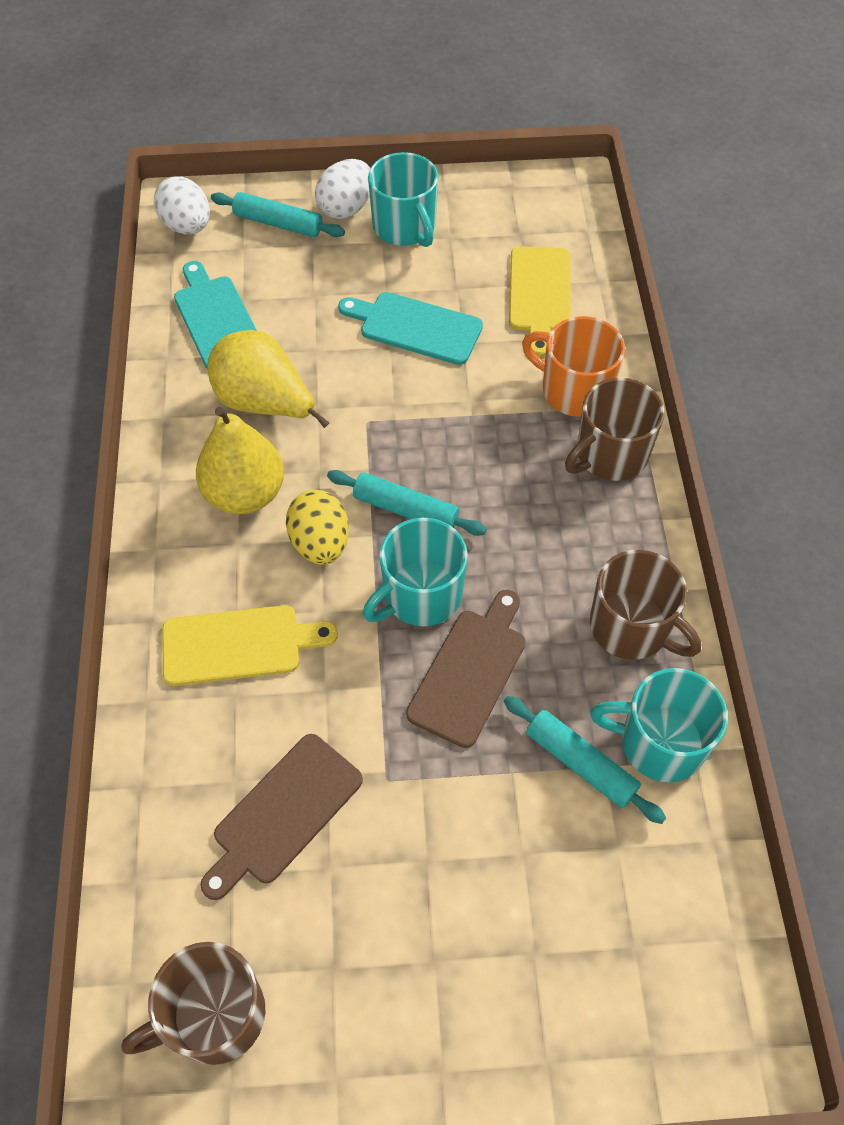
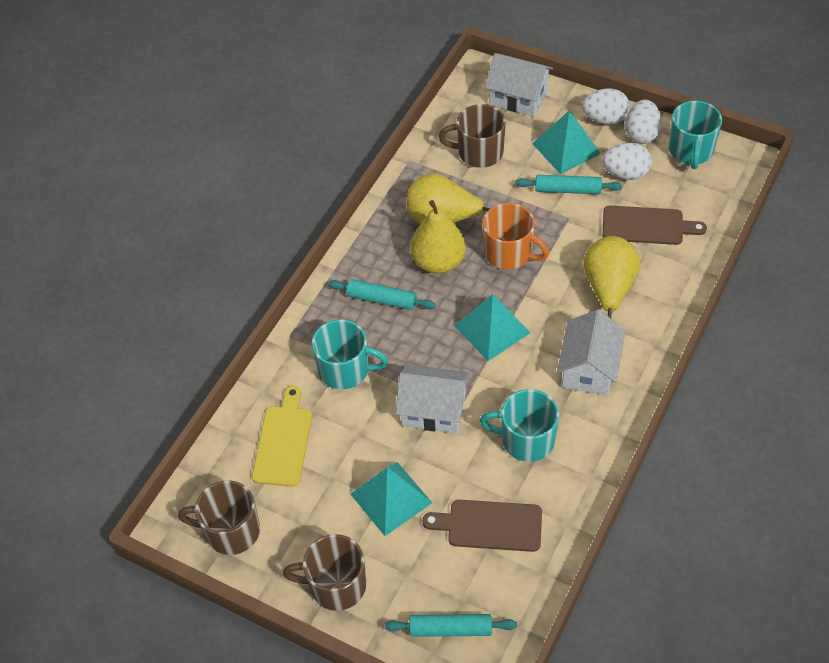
turquoise cutting board: [174,261,257,369] [338,292,483,365] = 2 -> none = 0
turquoise pyramid: none = 0 -> [351,462,432,536] [455,294,530,361] [532,110,601,174] = 3
white egg: [154,177,210,234] [315,159,370,219] = 2 -> [582,88,630,125] [602,143,652,180] [625,100,662,144] = 3
white house: none = 0 -> [396,364,470,434] [485,53,553,117] [557,310,625,395] = 3
yellow cutting board: [162,605,338,686] [509,246,571,357] = 2 -> [252,386,312,487] = 1
yellow egg: [286,490,349,565] = 1 -> none = 0
yellow pear: [196,407,284,514] [208,330,329,428] = 2 -> [407,173,490,224] [410,200,466,274] [583,236,641,318] = 3

